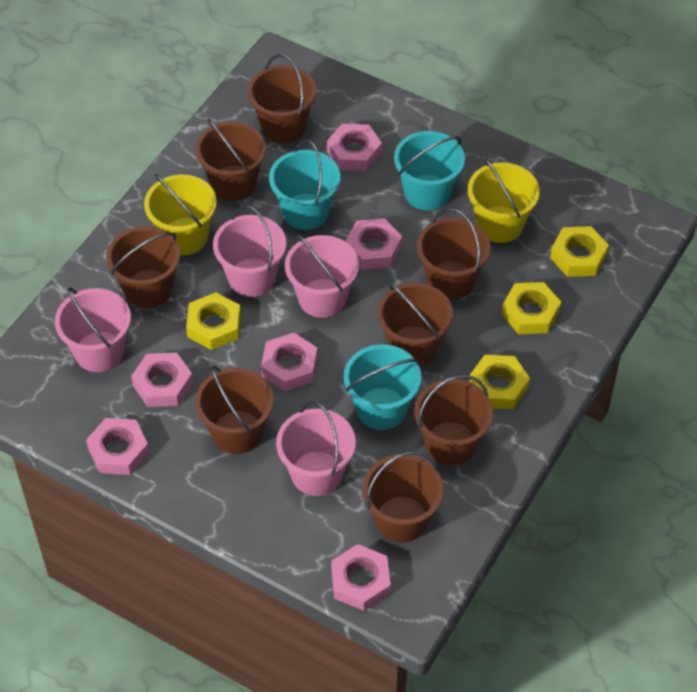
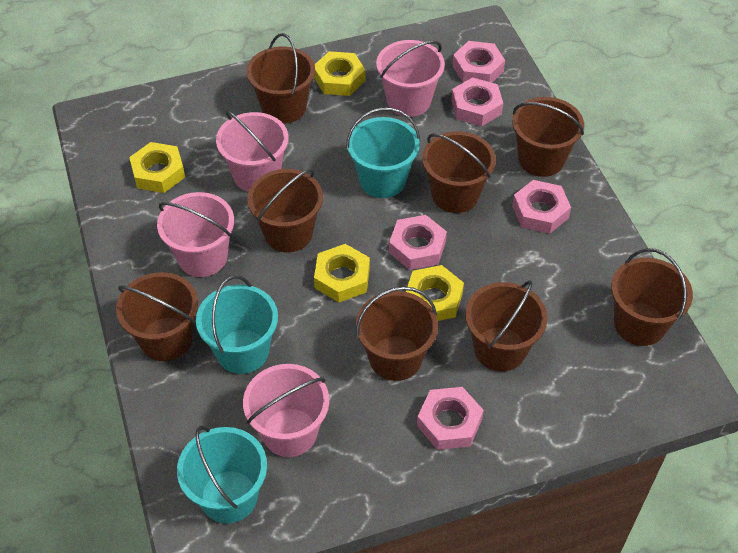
pink nut: [86,418,149,475] [131,352,193,407] [261,333,318,391] [327,124,382,171] [331,544,391,611] [345,218,402,270] = 6 -> [389,215,447,270] [417,387,484,450] [451,77,503,126] [452,41,505,83] [512,180,571,234] = 5
yellow bucket: [144,174,217,255] [468,158,540,243] = 2 -> none = 0

